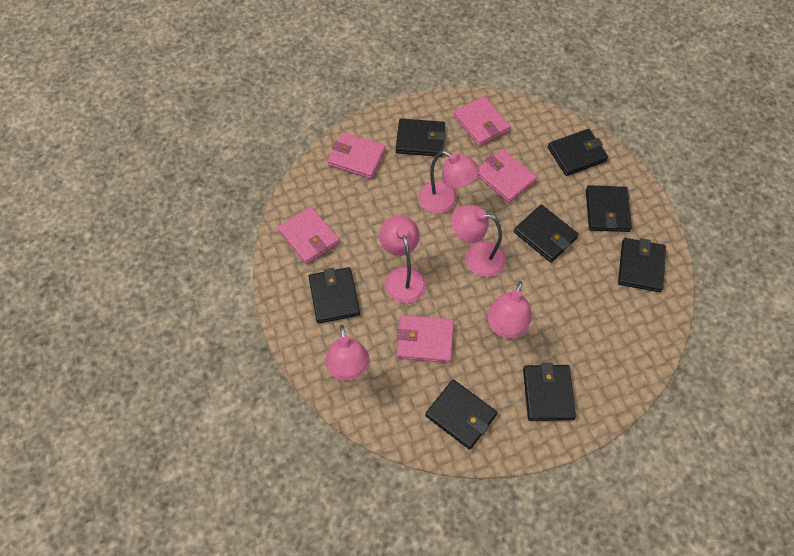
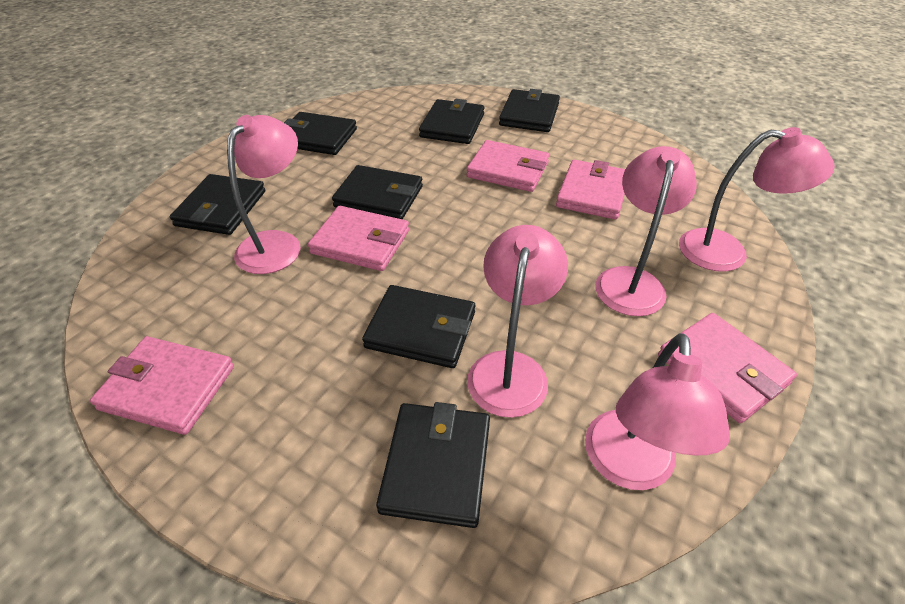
black wallet: [309,267,360,323] [396,119,446,157] [425,379,497,450] [514,204,579,262] [523,363,576,421] [548,129,608,176] [586,185,632,232] [618,238,666,292] = 8 -> [170,174,265,235] [284,112,357,155] [332,165,423,219] [362,285,475,368] [376,402,490,528] [419,99,485,144] [499,89,560,132] = 7

